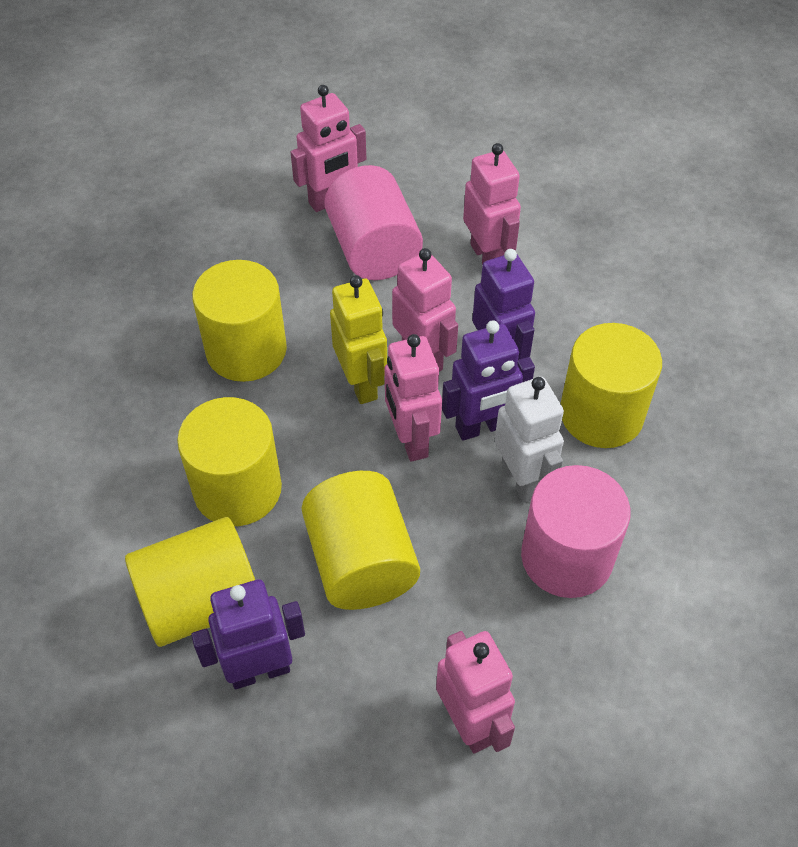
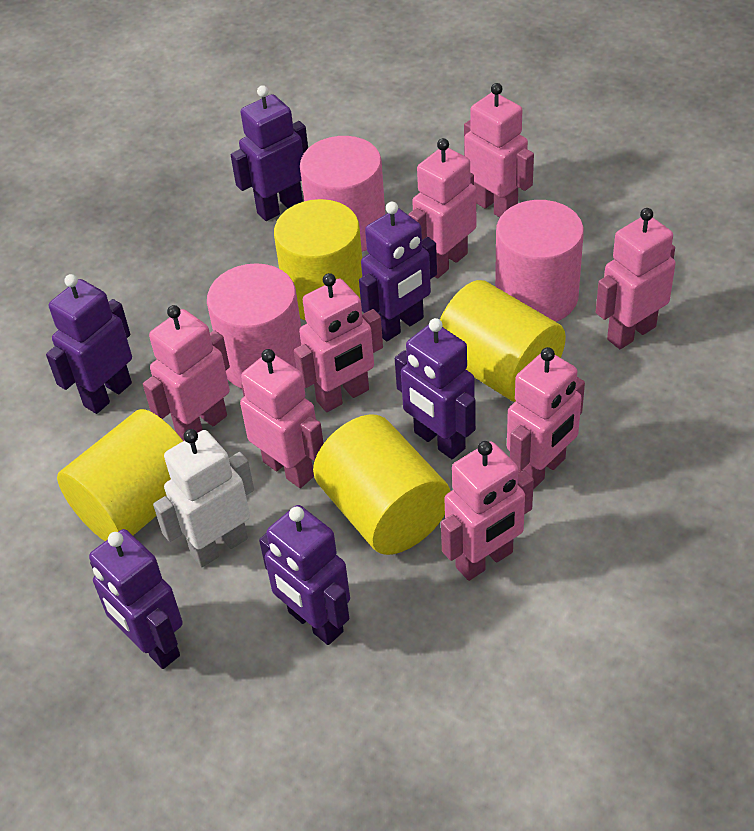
pink cylinder: [324,165,423,280] [521,465,631,598] = 2 -> [207,263,301,389] [300,136,385,252] [495,200,584,322] = 3
pink robot: [291,85,366,212] [385,334,442,462] [392,248,458,372] [436,631,515,753] [463,143,521,264] = 5 -> [143,305,230,441] [240,349,324,488] [294,273,383,412] [408,138,476,279] [441,441,534,581] [464,83,534,217] [507,347,585,490] [596,208,676,349] = 8
purple robot: [191,579,305,689] [442,320,535,441] [472,249,535,360] = 3 -> [46,274,132,414] [89,529,183,669] [231,85,308,221] [259,505,350,645] [359,202,437,341] [395,318,476,459] = 6
yellow cylinder: [125,517,255,647] [177,397,282,526] [192,260,287,382] [302,471,420,610] [560,323,662,448] = 5 -> [57,409,183,541] [274,199,362,320] [313,414,450,555] [440,280,566,402] = 4
yellow robot: [330,275,387,404] = 1 -> none = 0

